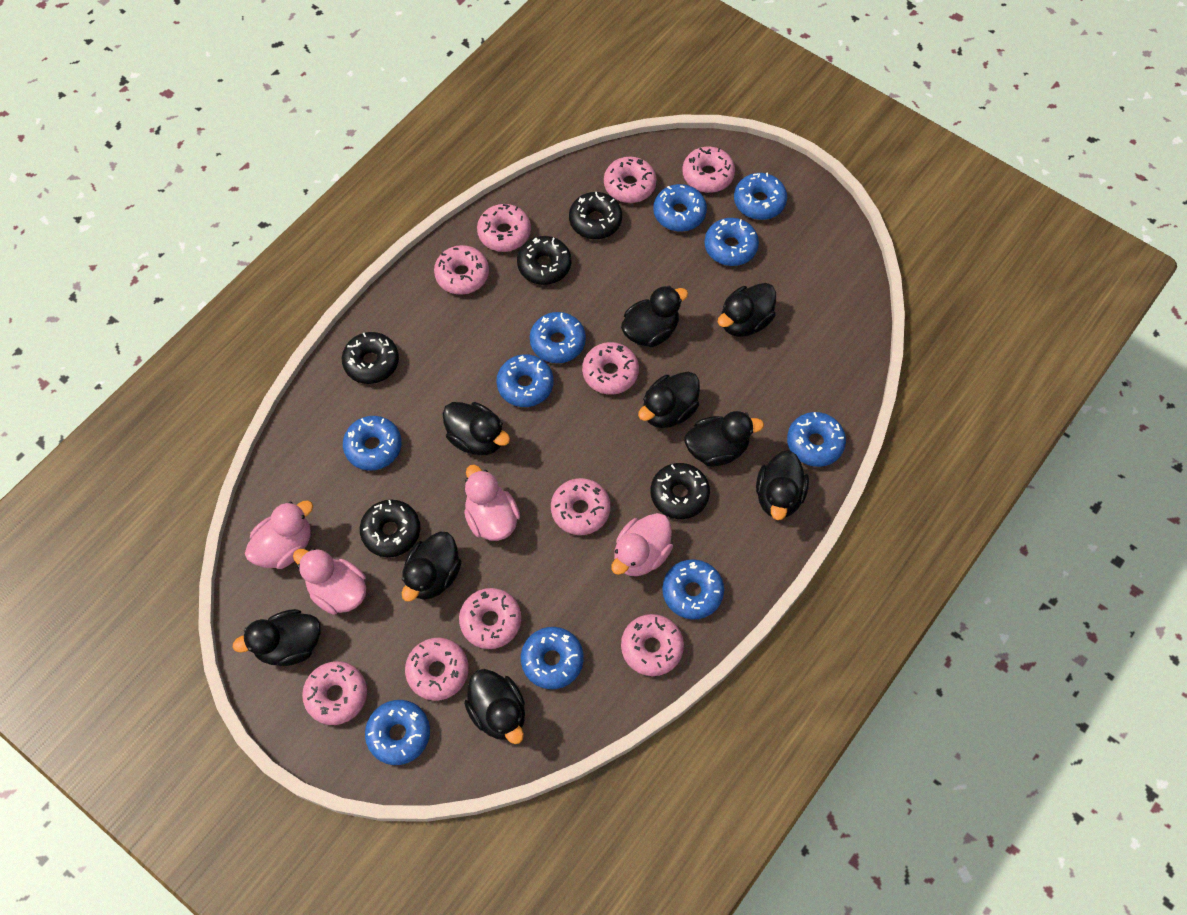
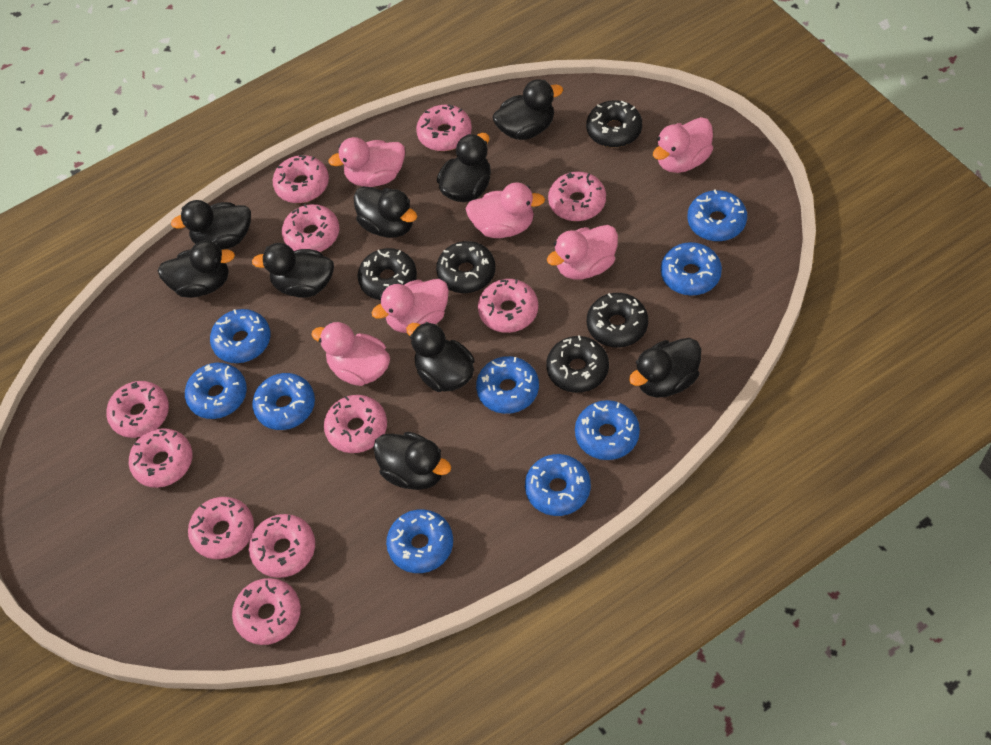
blue donut: [343,416,402,471] [365,700,430,765] [496,354,554,407] [521,627,584,689] [530,312,586,363] [654,184,707,231] [662,559,724,619] [704,218,759,266] [734,173,787,220] [787,412,846,467] = 10 -> [185,363,247,419] [210,309,270,363] [252,373,315,430] [386,510,453,573] [476,356,539,414] [525,454,591,516] [575,400,640,460] [661,242,722,296] [688,189,747,241] = 9
pink donut: [302,661,367,725] [405,637,469,701] [434,245,489,295] [459,588,521,649] [477,204,531,252] [551,478,610,535] [582,342,639,395] [604,157,656,203] [621,614,684,676] [682,147,735,193] = 10 -> [106,381,169,438] [129,428,192,488] [188,497,254,559] [232,578,301,645] [249,514,315,578] [273,155,329,203] [282,204,339,252] [324,395,387,453] [416,104,472,151] [478,279,538,333] [548,172,606,221] = 11
pink duck: [245,500,313,569] [293,548,366,615] [464,464,520,541] [611,513,673,576] = 4 -> [311,322,390,386] [328,137,405,187] [372,279,449,333] [465,182,545,238] [547,225,618,280] [653,117,713,173] = 6

